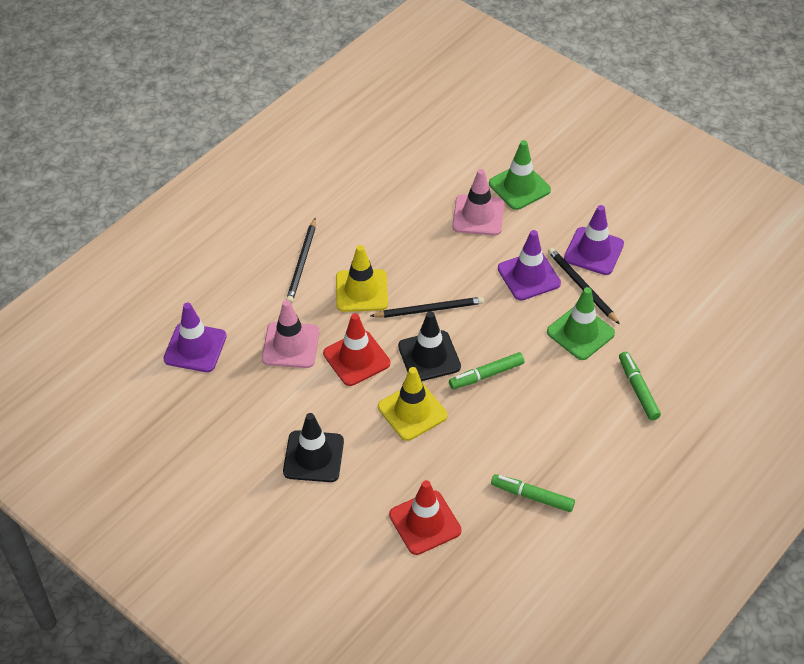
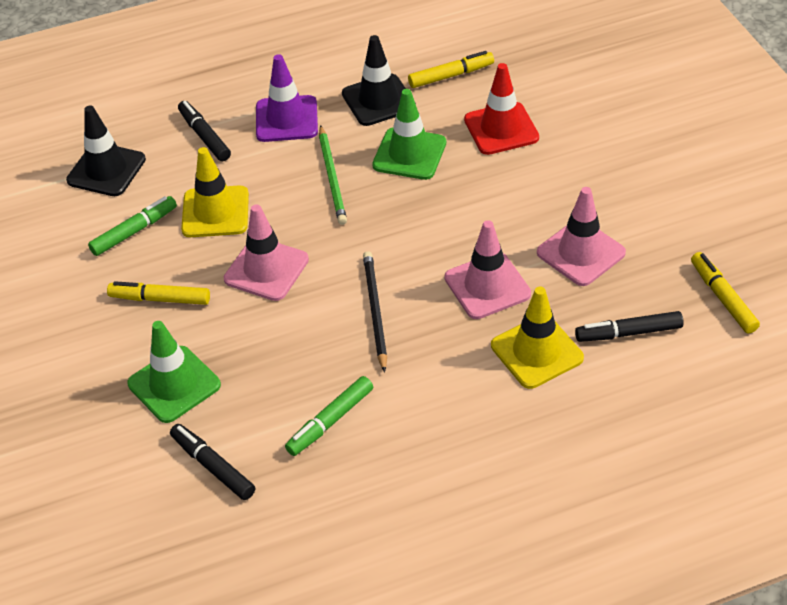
black marker: none = 0 -> [170,424,255,500] [178,101,231,161] [575,311,684,342] = 3
black pencil: [286,218,316,303] [370,297,484,318] [548,248,619,324] = 3 -> [363,251,387,373] = 1
green marker: [449,352,524,389] [491,474,575,512] [619,352,661,420] = 3 -> [88,196,177,256] [285,376,373,456] = 2
green pencil: none = 0 -> [319,125,347,225] = 1
pink traffic cone: [262,300,319,368] [452,169,504,235] = 2 -> [224,204,309,301] [444,220,531,319] [537,187,626,286] = 3
purple traffic cone: [163,302,227,372] [498,230,561,301] [564,205,624,275] = 3 -> [256,54,318,142] = 1
red traffic cone: [323,313,390,386] [389,480,461,555] = 2 -> [464,63,539,155] = 1
yellow marker: none = 0 -> [107,281,210,305] [408,51,494,88] [691,252,760,333] = 3

